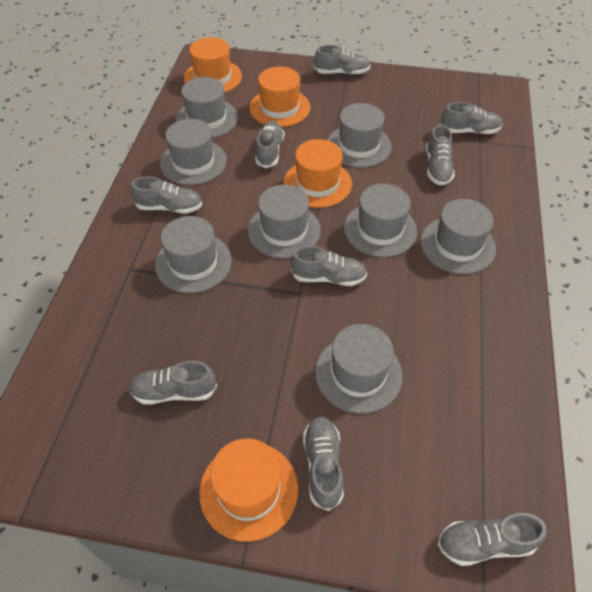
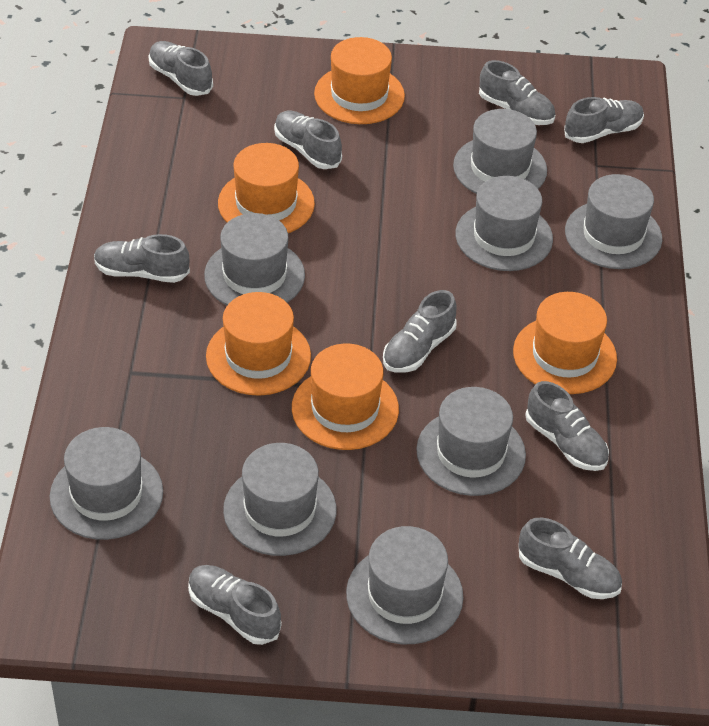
orange hat: [184,37,242,92] [199,438,298,542] [249,67,310,127] [284,139,352,208] = 4 -> [206,292,311,396] [218,143,315,233] [292,343,399,450] [314,37,405,124] [513,292,617,394] = 5

